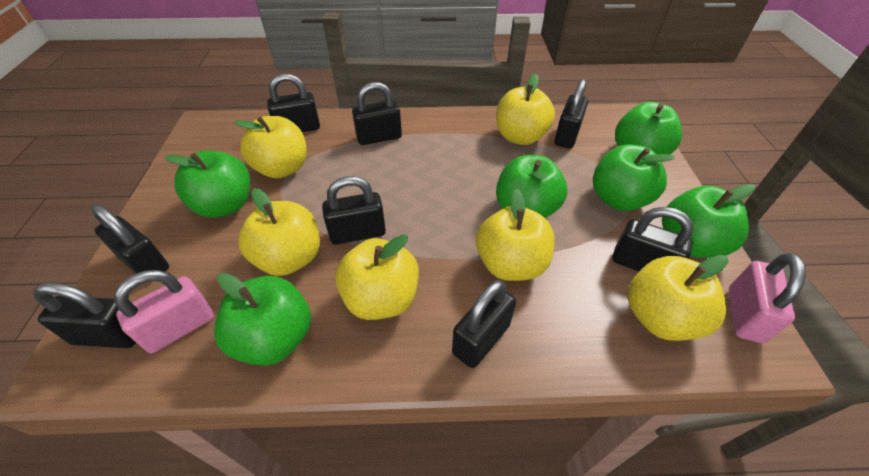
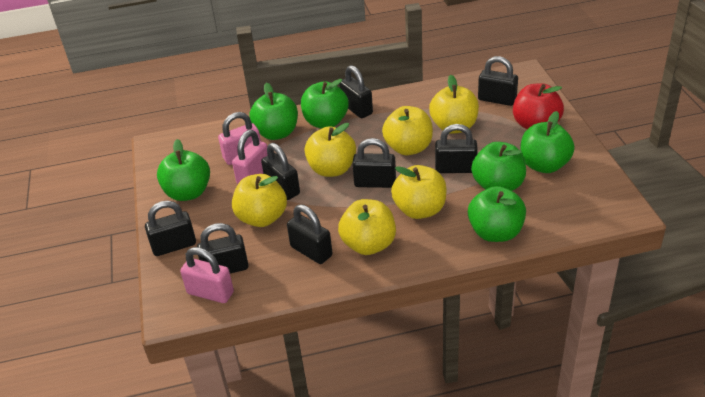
pink padlock: [114,270,214,353] [729,253,806,343] = 2 -> [180,247,234,303] [218,112,261,165] [232,130,268,184] = 3
red apple: none = 0 -> [513,83,564,130] = 1

